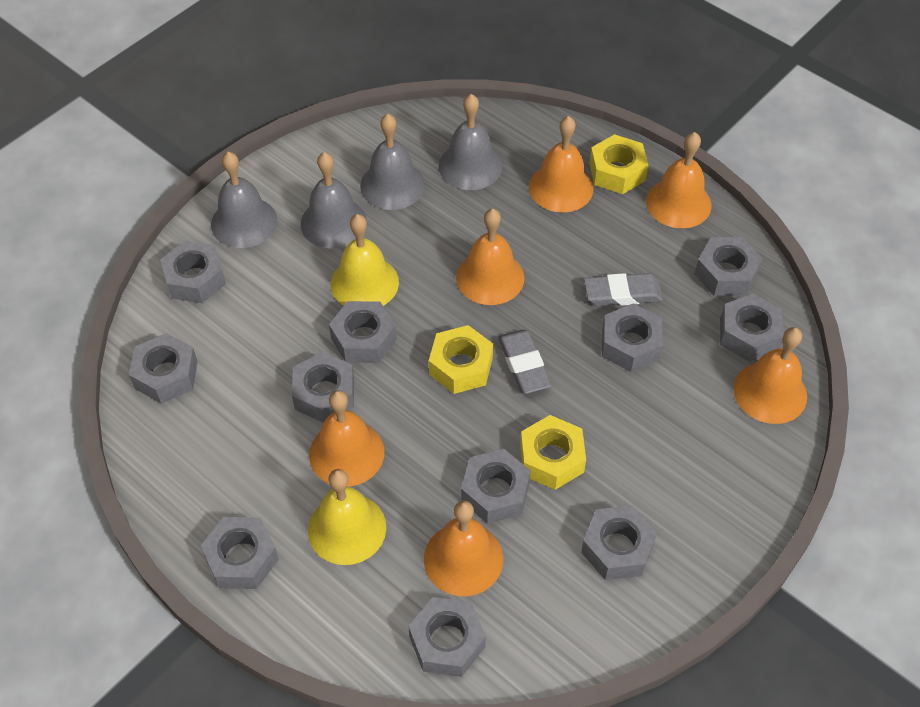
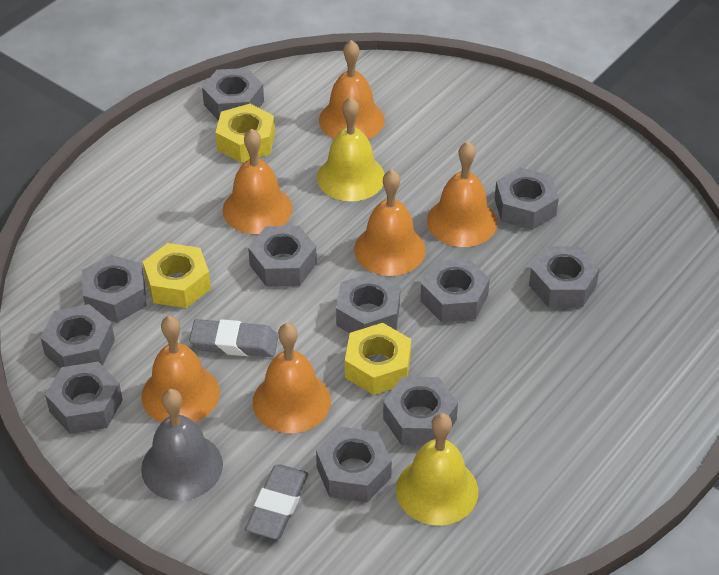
grey bell: [211,152,277,248] [301,152,367,249] [360,114,425,210] [439,94,502,190] = 4 -> [141,389,223,501] = 1

